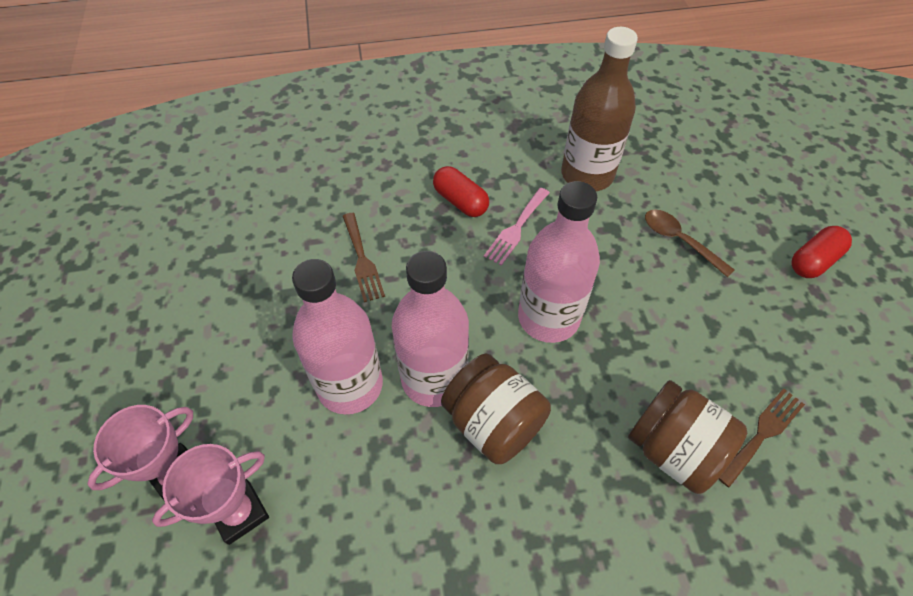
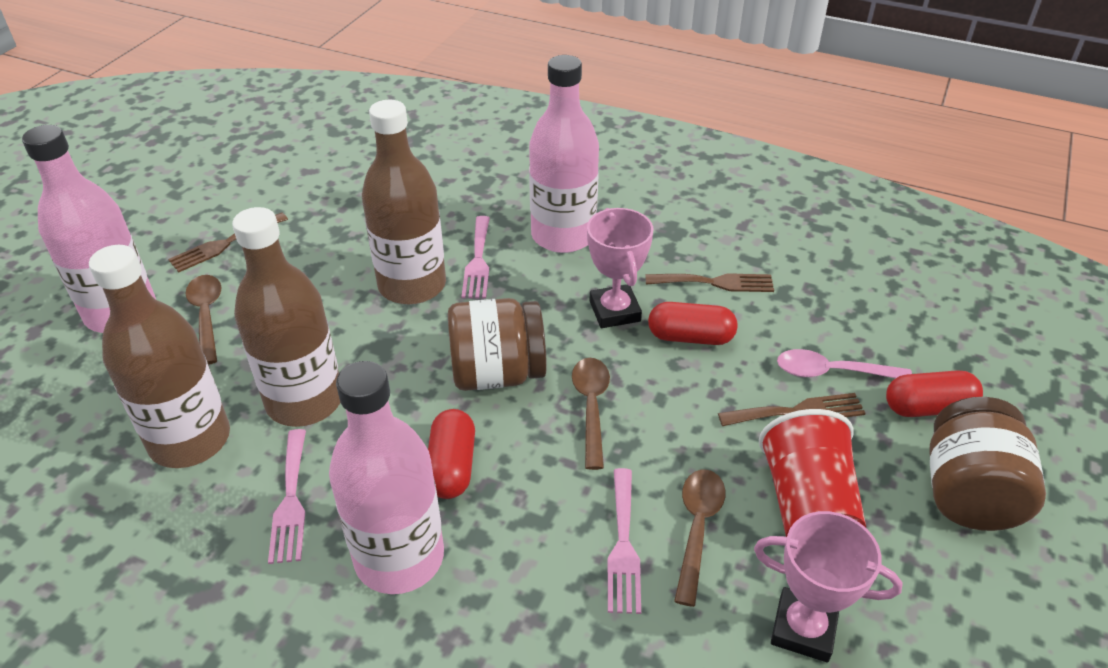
brown bottle: [561,27,638,191] = 1 -> [89,245,230,468] [232,207,340,427] [362,100,446,305] = 3
brown fork: [343,213,385,302] [718,388,805,487] = 2 -> [168,212,288,272] [645,273,774,292] [718,393,866,426] = 3
brown spoon: [645,209,735,278] = 1 -> [186,275,222,365] [572,358,610,470] [674,470,725,607] = 3
pink fork: [484,188,550,266] = 1 -> [268,429,306,564] [461,216,490,299] [608,468,641,614] = 3
pink spoon: none = 0 -> [777,349,912,378] = 1
red capsule: [433,166,489,217] [792,226,852,278] = 2 -> [428,409,475,499] [648,302,737,345] [886,370,983,417] = 3
red cup: none = 0 -> [759,409,866,537] = 1

